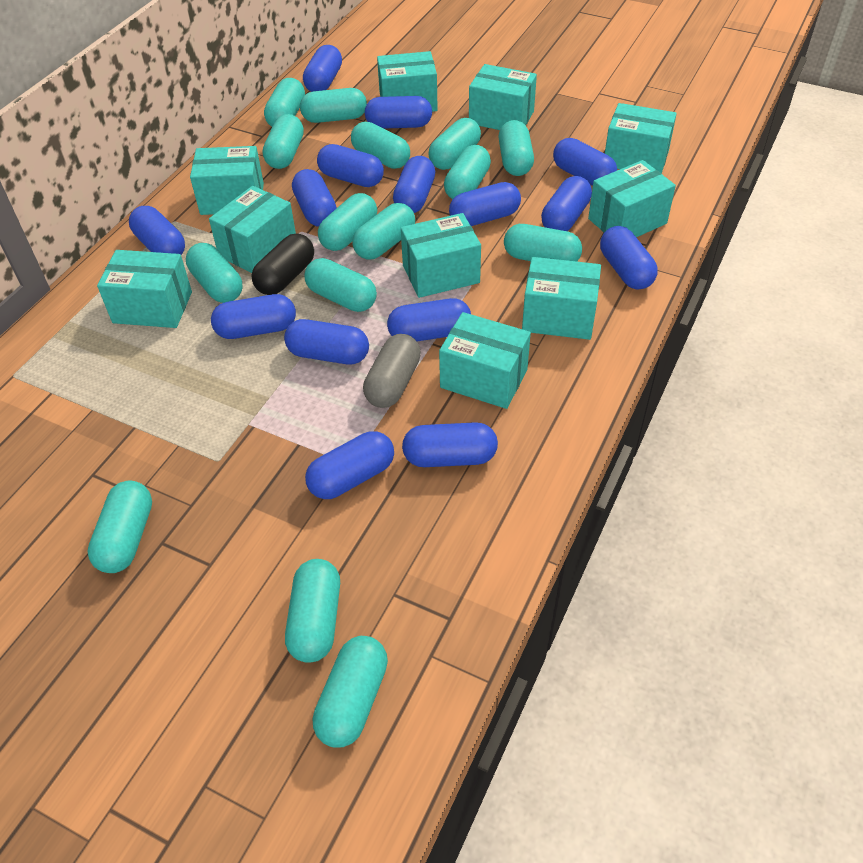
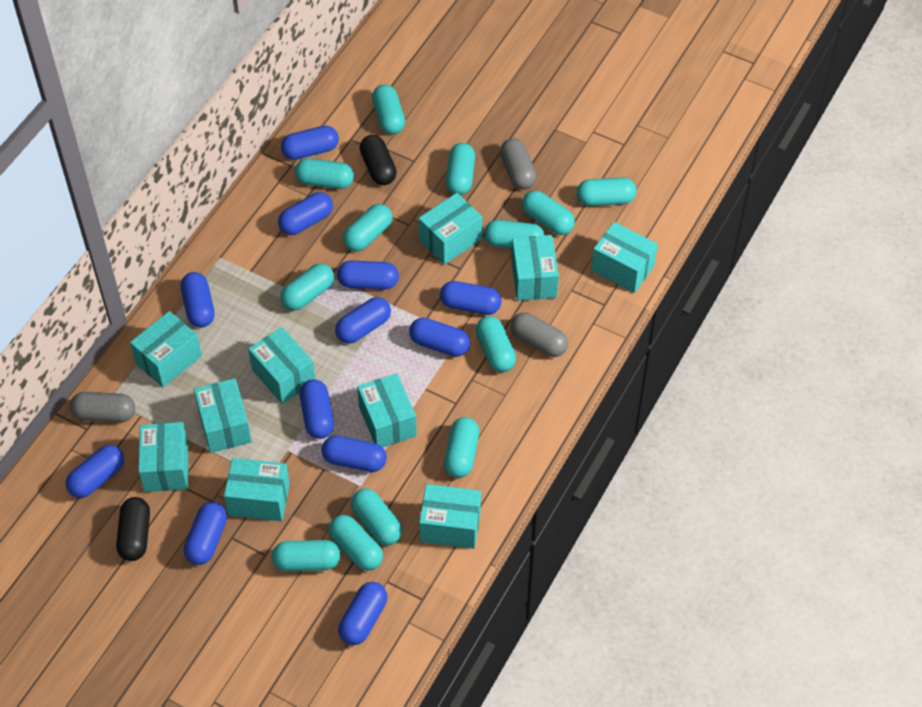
black capsule: [251,233,314,295] = 1 -> [116,497,150,561] [360,135,397,185] = 2
blue capsule: [129,206,185,255] [211,294,296,339] [284,319,369,364] [292,169,337,227] [303,45,342,92] [305,431,394,499] [317,144,384,187] [365,96,432,129] [387,298,471,341] [393,156,435,213] [402,422,498,467] [449,182,521,226] [541,176,592,231] [553,138,617,186] [600,226,658,290] = 15 -> [66,445,124,498] [181,272,215,328] [184,502,227,565] [278,192,333,235] [281,126,339,160] [300,379,334,439] [321,436,387,472] [335,297,391,344] [337,261,399,290] [338,582,387,645] [409,318,470,357] [440,281,502,315] = 12
grey capsule: [363,334,421,408] = 1 -> [70,392,135,422] [500,138,537,190] [510,313,568,357] = 3
turquoise capsule: [87,481,152,573] [186,243,242,303] [263,114,304,169] [264,78,305,127] [285,559,340,663] [300,88,367,123] [304,258,377,312] [313,636,388,748] [318,193,377,251] [351,122,410,169] [352,203,415,260] [428,118,481,170] [444,145,491,199] [498,120,534,176] [504,224,582,262] = 15 -> [272,540,341,571] [280,263,334,311] [295,158,354,189] [328,515,383,571] [343,204,392,252] [351,489,402,546] [372,84,405,134] [444,417,479,478] [446,143,475,195] [475,316,516,372] [484,220,545,249] [522,191,575,235] [576,177,636,206] = 13

